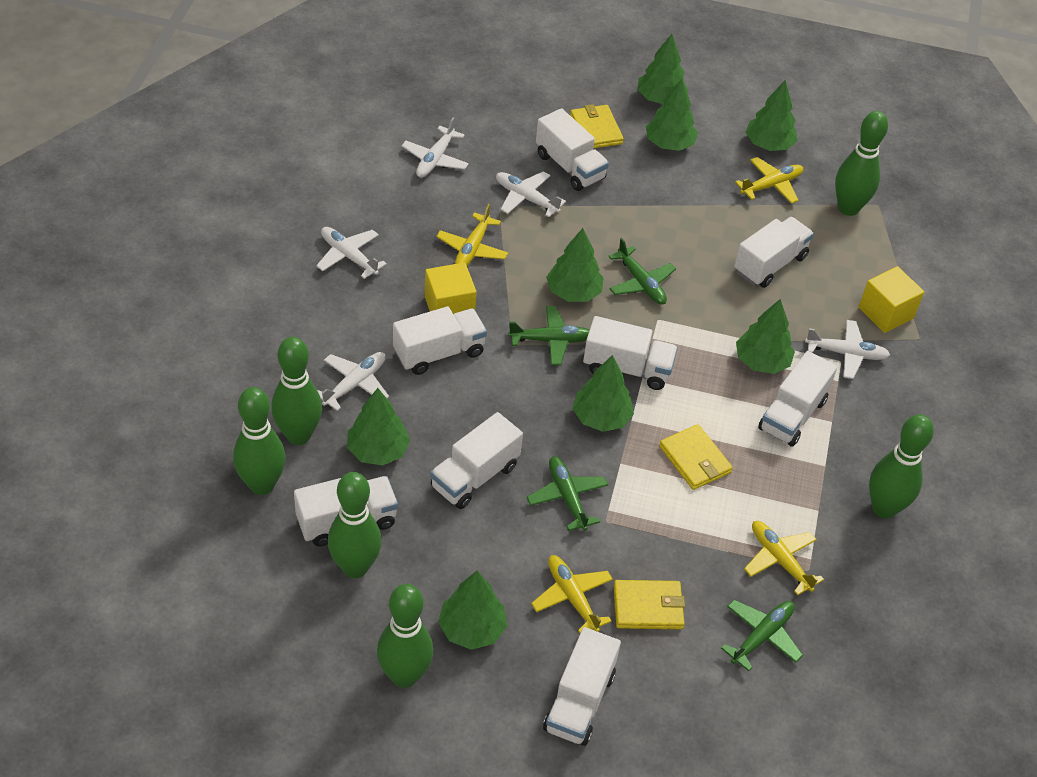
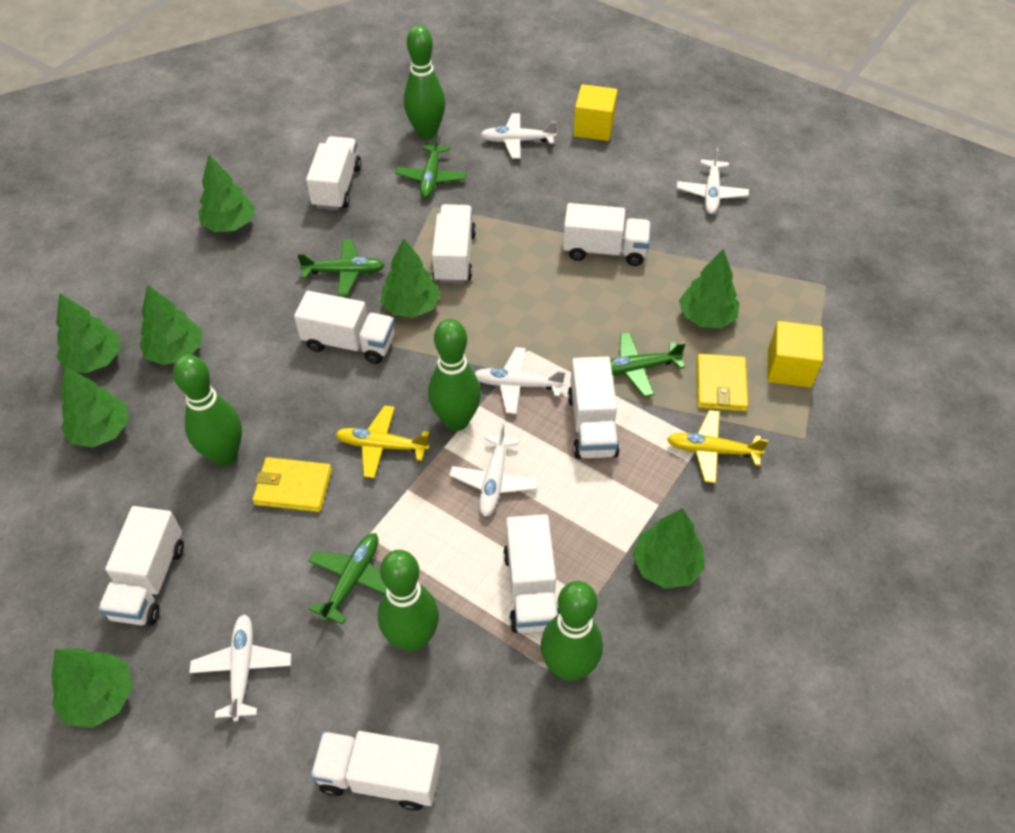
green bowling pin: [233,387,285,495] [271,337,322,445] [328,472,382,578] [377,584,433,688] [835,111,888,216] [869,414,934,519] = 6 -> [173,354,242,466] [378,550,439,652] [404,25,445,139] [428,319,481,431] [541,581,603,681] = 5
yellow plane: [436,204,508,266] [531,555,613,633] [735,157,803,204] [744,521,824,596] = 4 -> [336,405,430,478] [667,410,768,483] = 2
yellow wallet: [570,104,624,148] [614,580,685,629] [659,424,733,490] = 3 -> [253,457,332,512] [697,354,748,412] = 2

